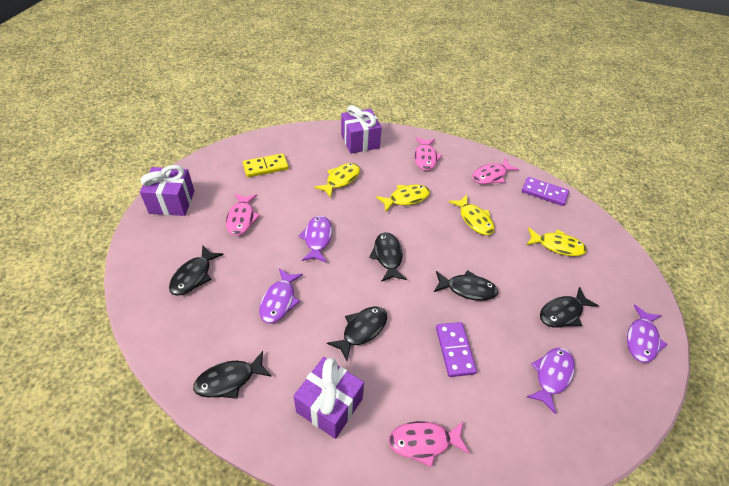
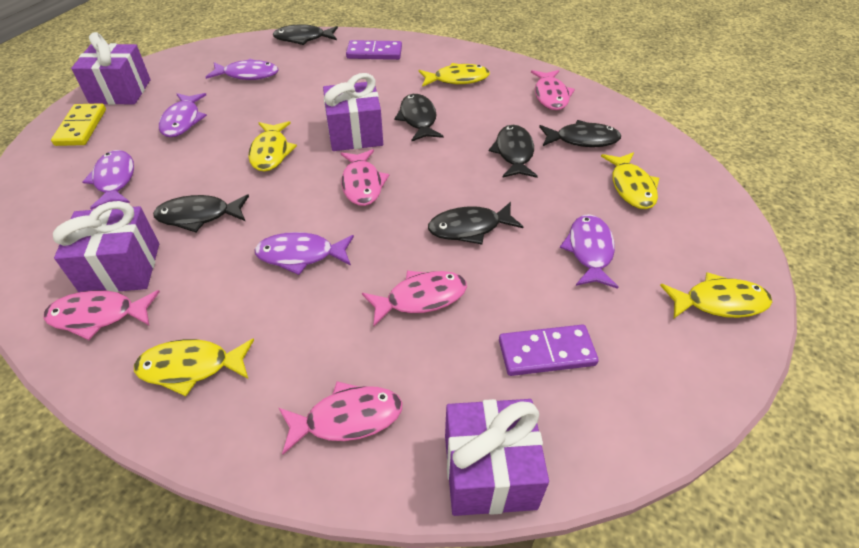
pink fish: [226,194,260,236] [388,421,470,468] [414,137,442,171] [472,158,519,184] = 4 -> [43,290,160,340] [279,381,403,455] [340,149,389,206] [362,270,467,326] [531,70,575,110] = 5
purple fish: [259,268,303,323] [298,216,332,263] [527,347,575,414] [627,304,668,363] = 4 -> [83,150,134,210] [159,93,207,137] [206,58,279,80] [254,232,354,275] [560,214,619,289] = 5
purple gift: [140,165,195,216] [294,357,364,439] [341,105,382,154] = 3 -> [53,201,159,292] [71,32,151,105] [323,73,383,151] [445,399,549,516] = 4
yellow fish: [314,163,360,198] [376,184,430,211] [449,195,494,235] [527,228,587,256] = 4 -> [134,338,254,396] [248,121,297,172] [419,63,490,87] [601,152,659,209] [660,272,772,318] = 5

